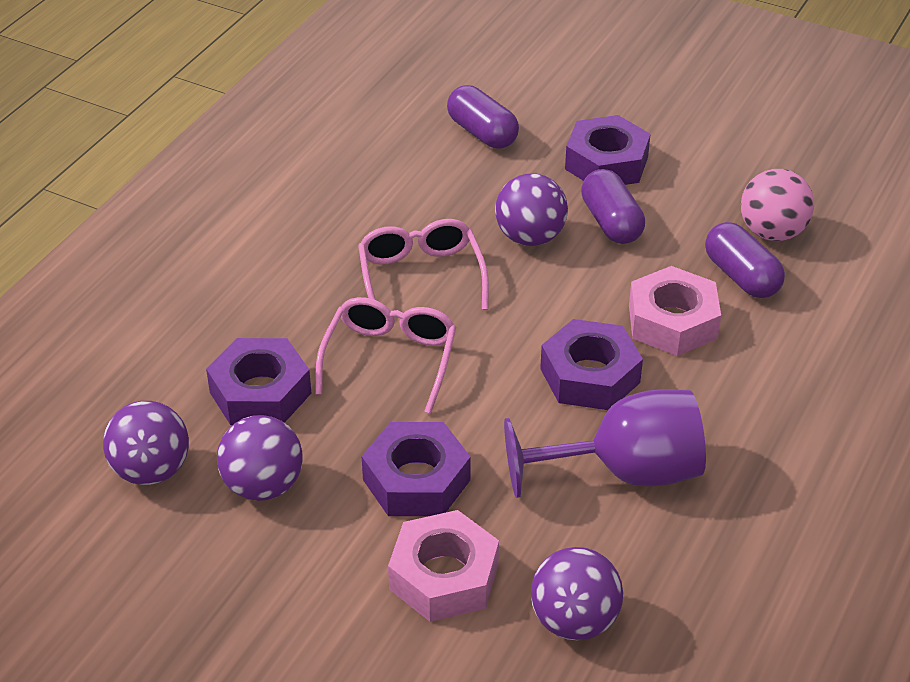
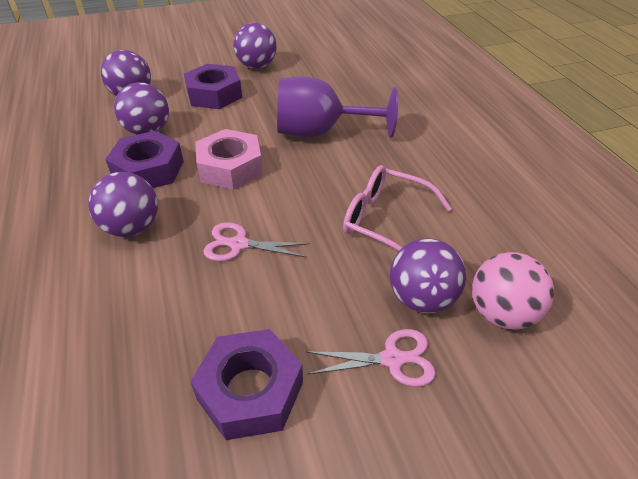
pink glasses: [315,297,456,414] [358,219,489,310] = 2 -> [343,165,452,251] = 1
pink nut: [388,510,499,622] [629,266,721,356] = 2 -> [195,129,263,190] = 1
pink scissors: none = 0 -> [203,222,310,261] [307,329,436,387] = 2
purple ball: [103,401,189,485] [217,415,303,501] [495,174,568,246] [531,547,623,641] = 4 -> [88,172,158,237] [101,50,151,96] [114,82,169,135] [233,23,277,69] [390,238,466,313] = 5
purple capsule: [447,85,519,149] [581,169,645,244] [705,222,785,298] = 3 -> none = 0
purple nut: [206,338,311,425] [362,422,471,516] [540,319,643,410] [565,115,650,185] = 4 -> [105,131,184,188] [184,64,242,109] [190,329,303,440] = 3

